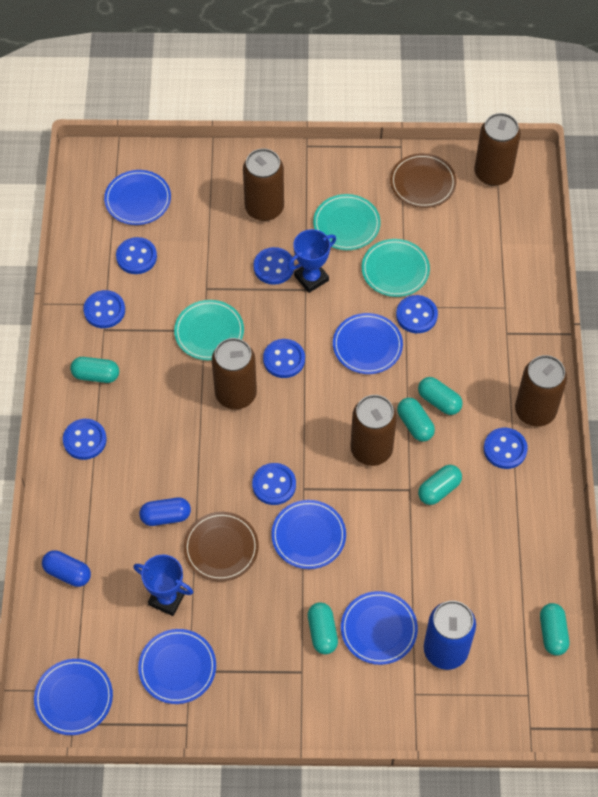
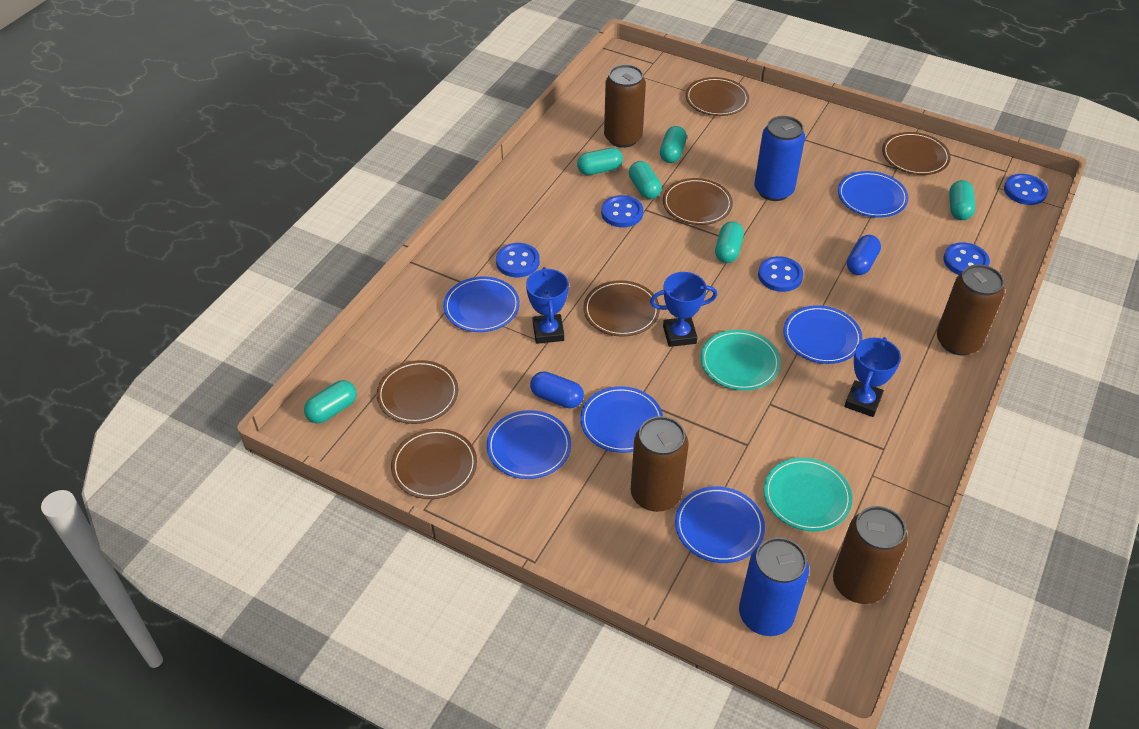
blue button: [63,419,107,460] [83,290,125,328] [116,237,157,274] [252,463,296,505] [253,247,294,285] [263,339,305,378] [396,295,438,333] [484,428,528,469] = 8 -> [496,243,540,277] [601,195,643,227] [758,256,803,292] [943,242,990,275] [1004,174,1048,205] = 5
blue can: [424,601,476,670] = 1 -> [739,537,809,636] [754,116,805,201] = 2
blue trophy: [133,554,193,616] [287,229,336,293] = 2 -> [526,267,569,344] [650,272,717,347] [844,337,901,417] = 3
brown can: [212,338,257,409] [243,148,284,221] [350,395,397,466] [474,113,521,186] [515,355,567,427] = 5 -> [604,64,646,148] [631,416,689,512] [833,506,908,604] [937,264,1005,356] = 4
brown plate: [184,512,259,582] [390,153,457,208] = 2 -> [377,360,458,424] [391,429,477,499] [583,280,660,337] [663,178,733,225] [685,77,749,116] [882,132,951,175] = 6
turquoise plate: [174,300,244,360] [313,194,381,250] [362,239,430,297] = 3 -> [701,330,781,391] [764,458,852,531] = 2

